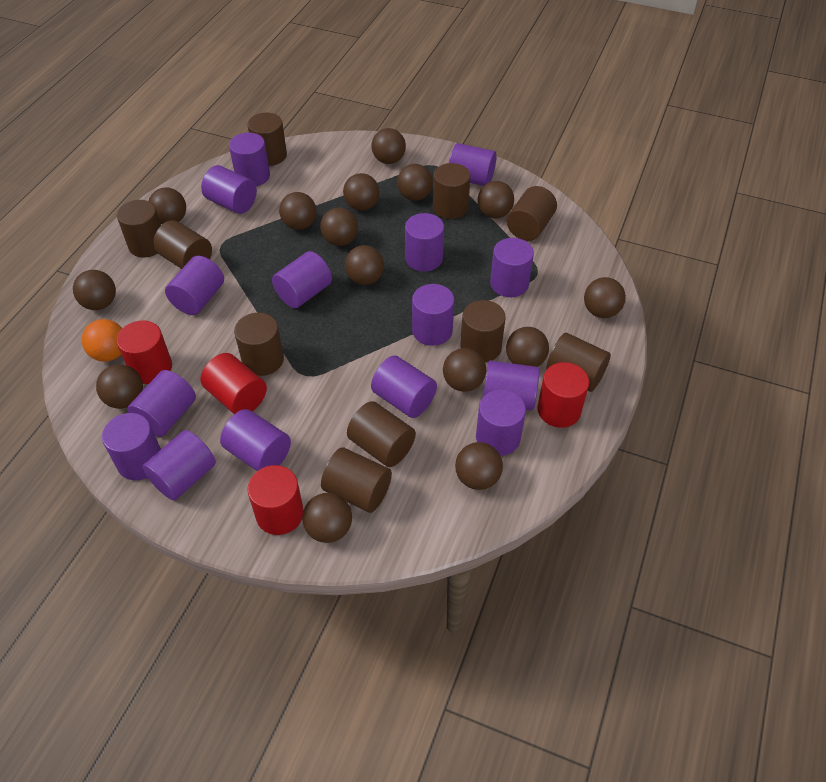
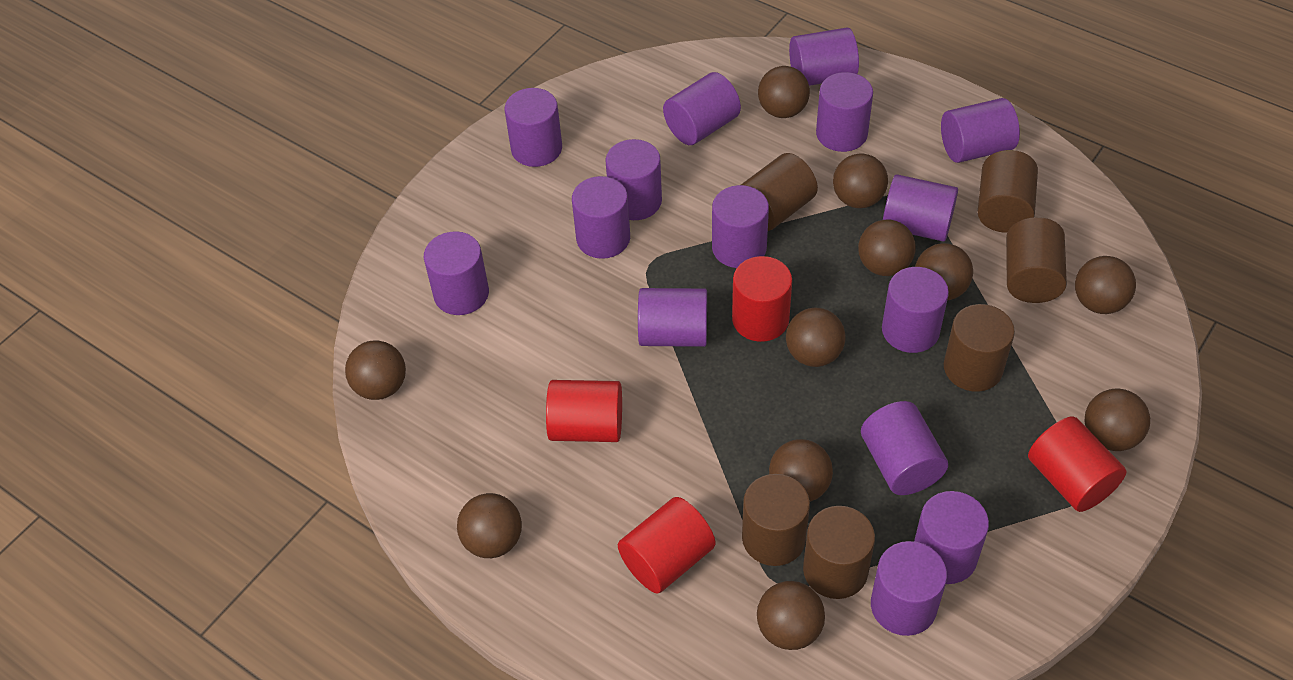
brown ball: [73,270,116,310] [96,364,143,409] [149,188,186,224] [279,192,317,230] [302,493,352,543] [320,207,358,246] [343,173,380,211] [345,245,384,285] [371,128,406,164] [397,164,433,201] [443,348,486,392] [455,442,503,490] [478,181,514,219] [506,327,549,367] [584,277,626,318] = 15 -> [345,340,406,400] [457,493,522,558] [757,581,825,650] [758,66,810,118] [769,439,833,502] [786,308,846,367] [833,154,888,208] [858,220,916,276] [915,243,973,301] [1075,256,1136,314] [1084,389,1150,451] = 11
brown cylinder: [117,200,161,257] [153,220,212,269] [234,313,284,376] [247,113,287,166] [321,448,392,513] [347,401,416,467] [433,163,471,219] [460,300,506,362] [507,186,557,241] [546,333,611,392] = 10 -> [741,153,818,231] [742,474,810,566] [803,506,875,599] [944,304,1015,392] [978,150,1038,233] [1006,217,1067,303] = 6
orange ball: [82,319,122,362] = 1 -> none = 0

